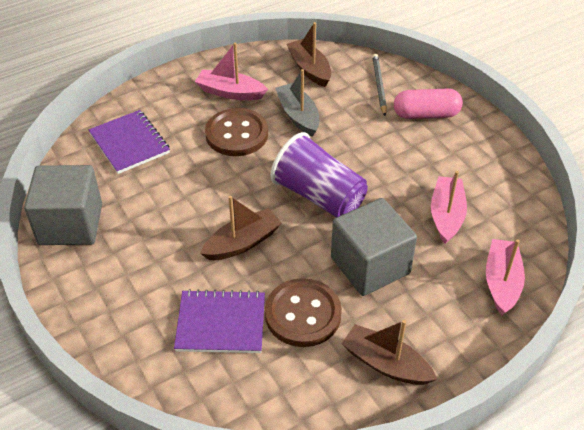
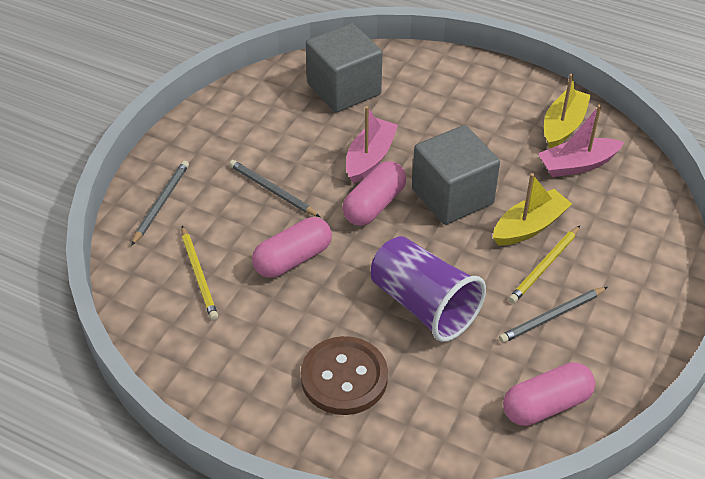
brown boat: [200,196,282,260] [286,22,331,87] [342,320,437,385] = 3 -> none = 0
brown button: [205,108,268,156] [265,278,342,347] = 2 -> [301,336,388,415] = 1
grey boat: [275,69,319,137] = 1 -> none = 0
grey pencil: [372,54,387,116] = 1 -> [131,161,189,246] [229,160,320,217] [499,287,607,343] = 3
pink boat: [195,43,268,100] [431,171,467,244] [486,239,525,315] = 3 -> [346,106,398,184] [538,105,624,177] = 2
pink capsule: [394,89,463,119] = 1 -> [252,217,332,278] [342,161,406,226] [503,362,595,426] = 3
purple notebook: [89,110,170,174] [174,289,265,353] = 2 -> none = 0
yellow boat: none = 0 -> [493,173,572,246] [544,74,591,149] = 2
yellow pencil: none = 0 -> [181,226,218,320] [508,226,580,303] = 2

